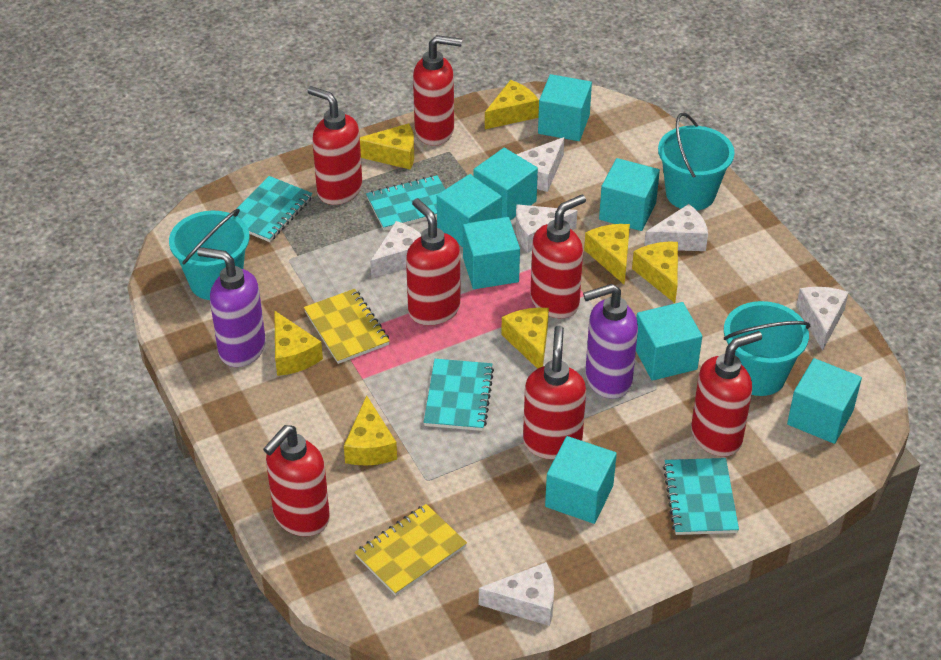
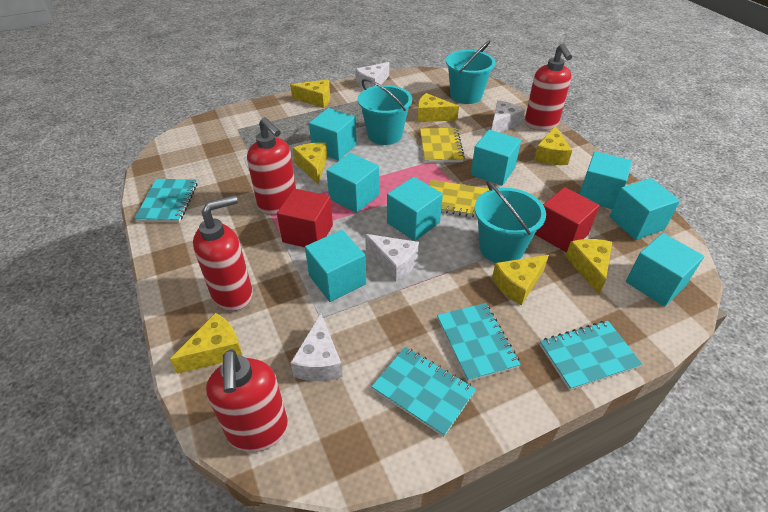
purple soap dispenser: [197,247,266,367] [583,284,638,399] = 2 -> none = 0
red cube: none = 0 -> [277,188,333,247] [535,187,600,253] = 2
red soap dispenser: [263,425,330,536] [308,86,362,205] [406,198,461,325] [413,35,462,146] [523,325,586,460] [530,195,586,318] [691,331,762,457] = 7 -> [193,195,253,311] [206,349,288,452] [247,117,296,215] [525,43,572,131] = 4
white cheese: [370,221,421,278] [479,562,554,626] [516,137,565,192] [516,204,577,253] [644,204,708,251] [796,287,849,351] = 6 -> [290,314,343,381] [355,62,389,89] [365,234,419,282] [492,100,525,133] = 4

